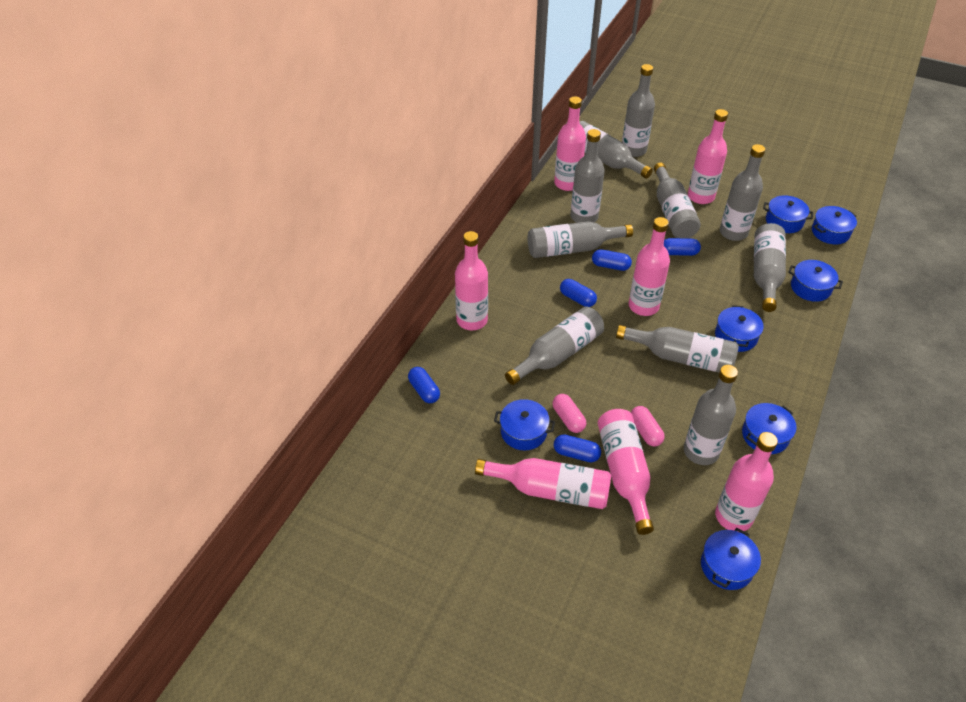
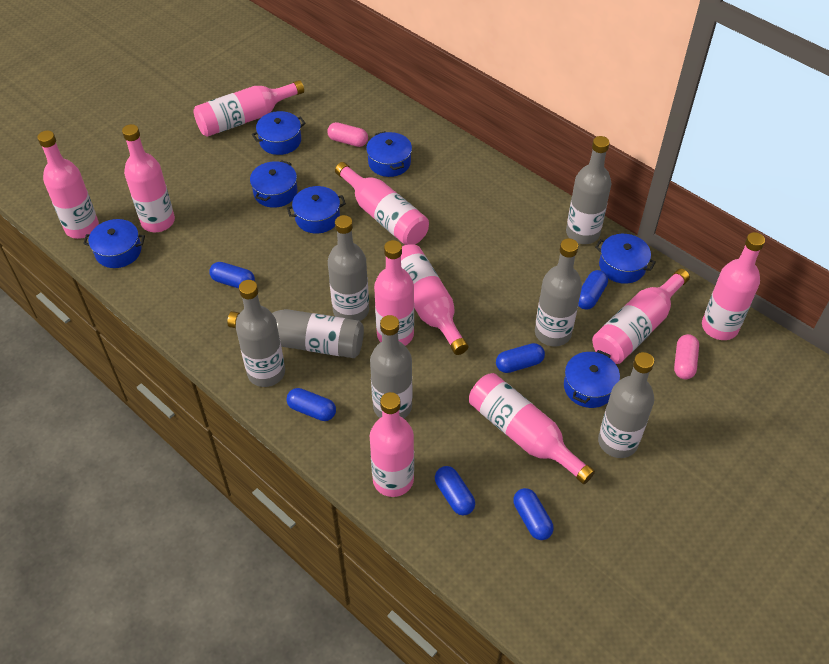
blue capsule: [408,367,440,403] [554,434,601,462] [560,279,597,307] [592,249,632,271] [664,238,701,256] = 5 -> [209,262,255,288] [287,388,336,421] [435,466,475,515] [496,343,545,373] [513,488,554,540] [578,270,608,310] = 6
grey bottle: [505,307,604,385] [528,221,633,258] [570,129,605,223] [579,121,653,179] [616,325,739,372] [622,64,655,157] [654,163,701,238] [684,365,738,465] [720,144,765,241] [754,223,786,312] = 10 -> [227,309,364,358] [236,280,285,387] [328,215,369,321] [370,315,412,418] [535,238,582,346] [566,136,611,244] [598,352,654,458] = 7
pink bottle: [455,231,488,330] [475,458,611,509] [554,96,586,191] [598,409,654,535] [628,217,670,316] [688,109,728,204] [715,432,778,532] = 7 -> [37,130,99,239] [122,124,175,232] [193,80,304,137] [335,162,429,245] [370,392,414,497] [374,240,414,346] [401,244,469,355] [469,373,595,484] [592,269,690,364] [702,232,765,340] = 10

